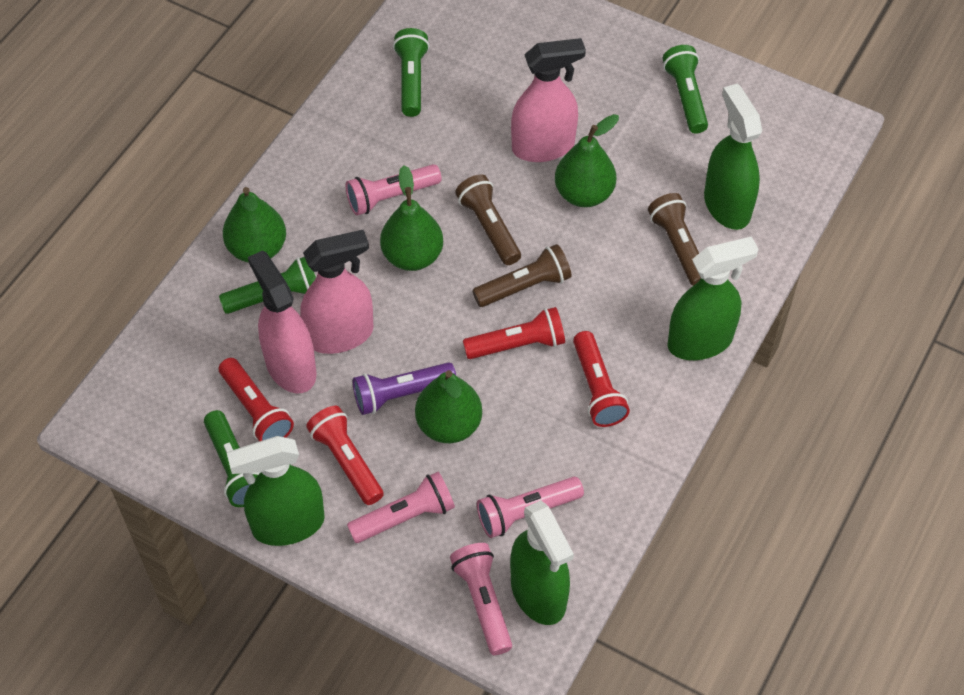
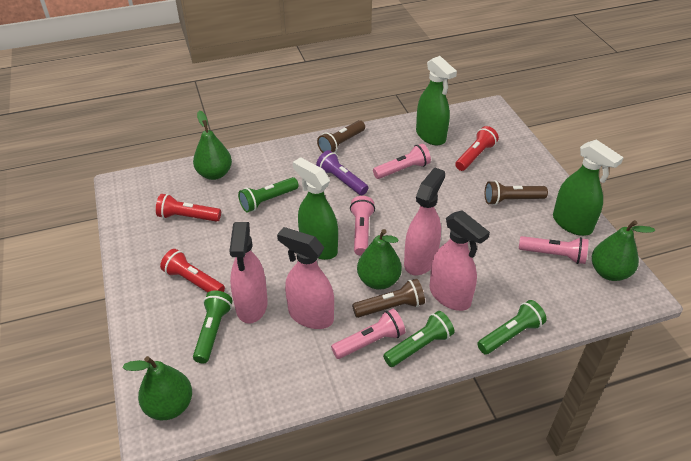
green spray bottle: [227,436,325,546] [510,500,574,625] [667,236,758,360] [704,83,762,230] = 4 -> [293,157,338,260] [416,56,457,145] [553,140,624,236] = 3
pink spray bottle: [248,250,317,393] [300,230,374,354] [511,38,586,162] = 3 -> [229,222,268,324] [277,227,334,329] [404,167,445,275] [430,210,490,311] = 4
red flashlight: [219,358,294,441] [306,406,384,505] [463,307,565,359] [573,331,630,427] = 4 -> [156,194,221,222] [160,249,225,292] [455,126,499,171] = 3

